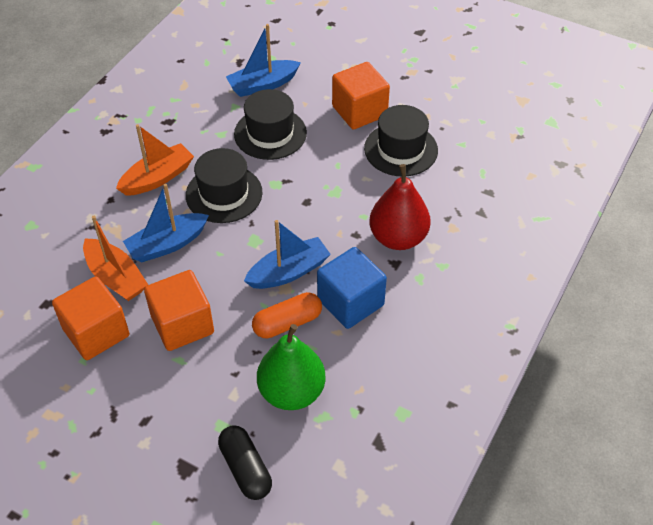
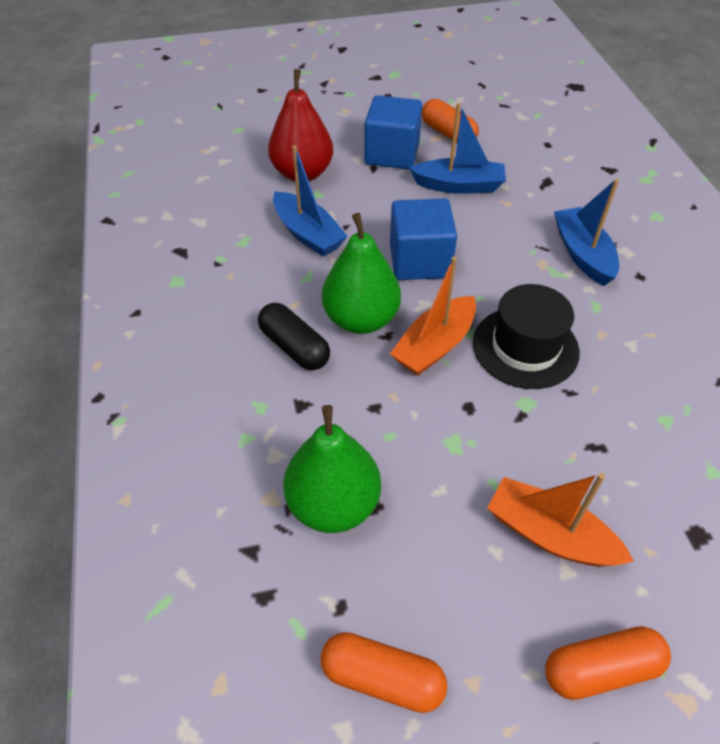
black hat: [186,148,262,223] [234,89,307,160] [364,105,438,176] = 3 -> [473,284,580,389] = 1
blue cube: [317,247,387,329] = 1 -> [364,95,422,169] [390,198,457,280] = 2
green pear: [257,324,325,410] = 1 -> [283,405,381,533] [322,213,401,334] = 2
orange capsule: [252,292,322,339] = 1 -> [320,632,447,713] [422,99,479,143] [545,626,671,700] = 3
orange cube: [52,276,130,360] [144,270,214,351] [332,62,390,130] = 3 -> none = 0

